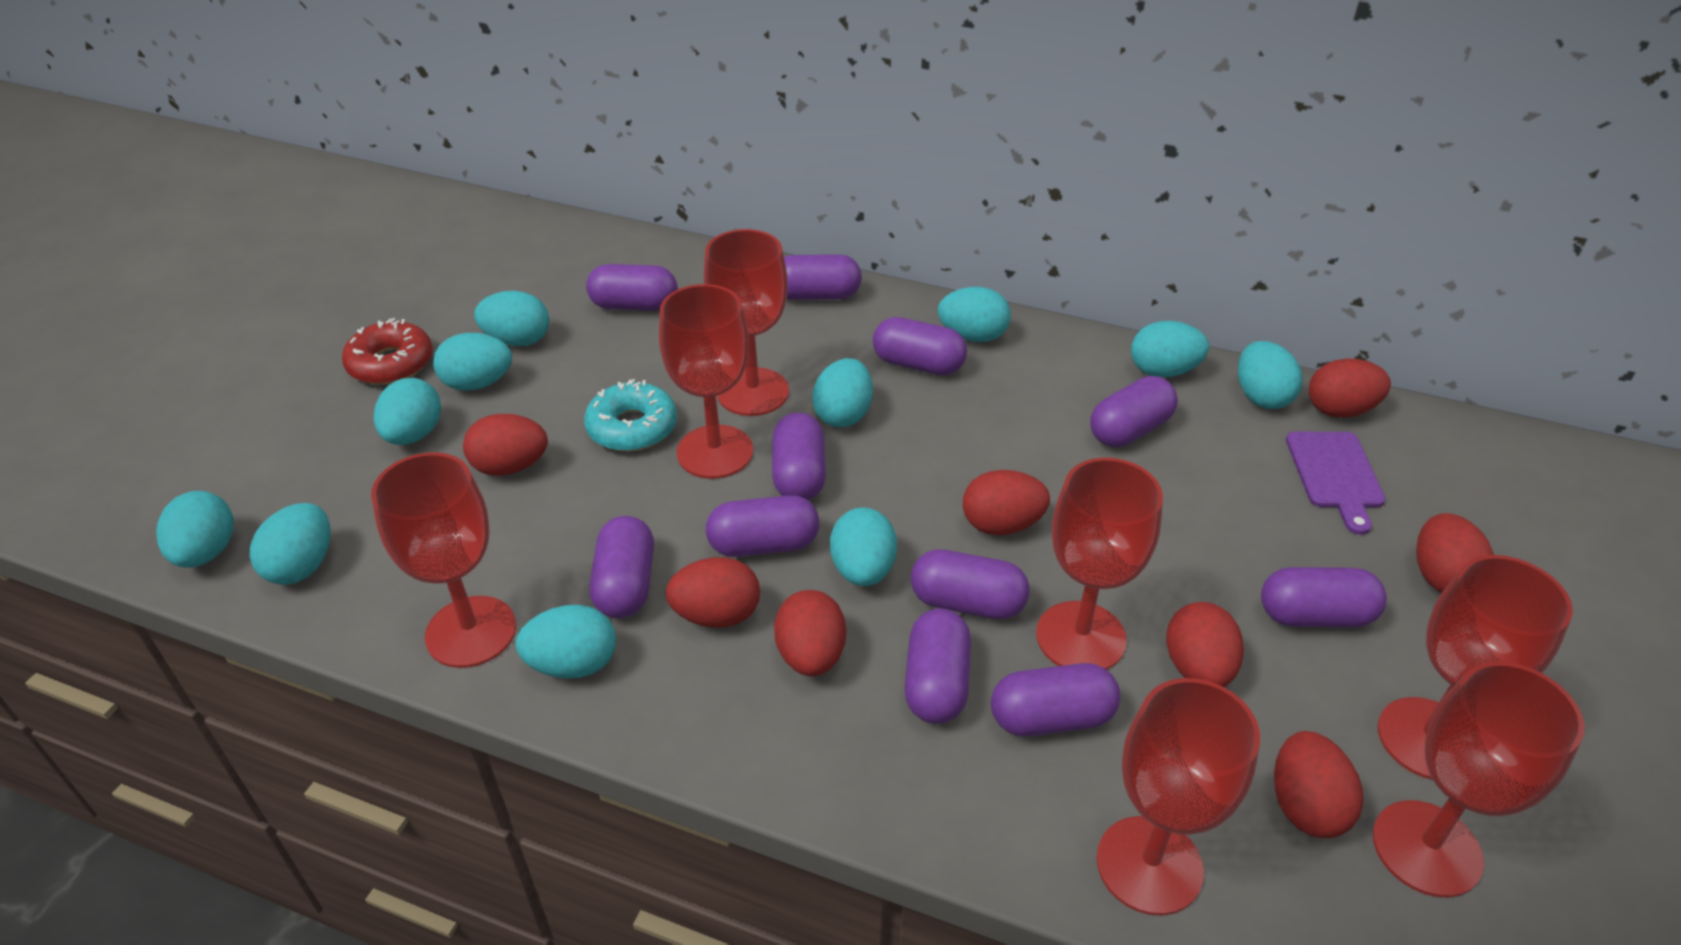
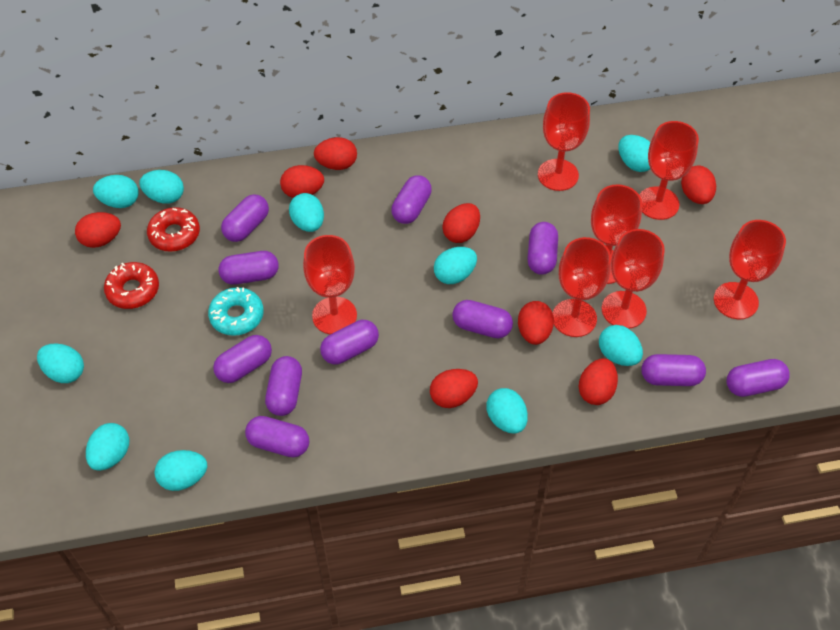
purple cutting board: [1286,432,1386,535] = 1 -> none = 0
red donut: [342,318,433,385] = 1 -> [104,262,159,309] [147,207,200,252] = 2
turquoise egg: [156,491,234,568] [249,503,331,585] [374,378,441,445] [433,333,512,391] [474,291,549,346] [516,605,616,679] [812,358,873,427] [830,507,897,586] [938,287,1011,342] [1131,321,1209,377] [1238,341,1303,409] = 11 -> [37,344,84,383] [86,423,129,471] [93,175,139,208] [139,170,184,204] [154,450,207,491] [289,193,324,232] [434,247,477,284] [487,388,528,434] [599,325,643,366] [618,135,650,172] = 10

